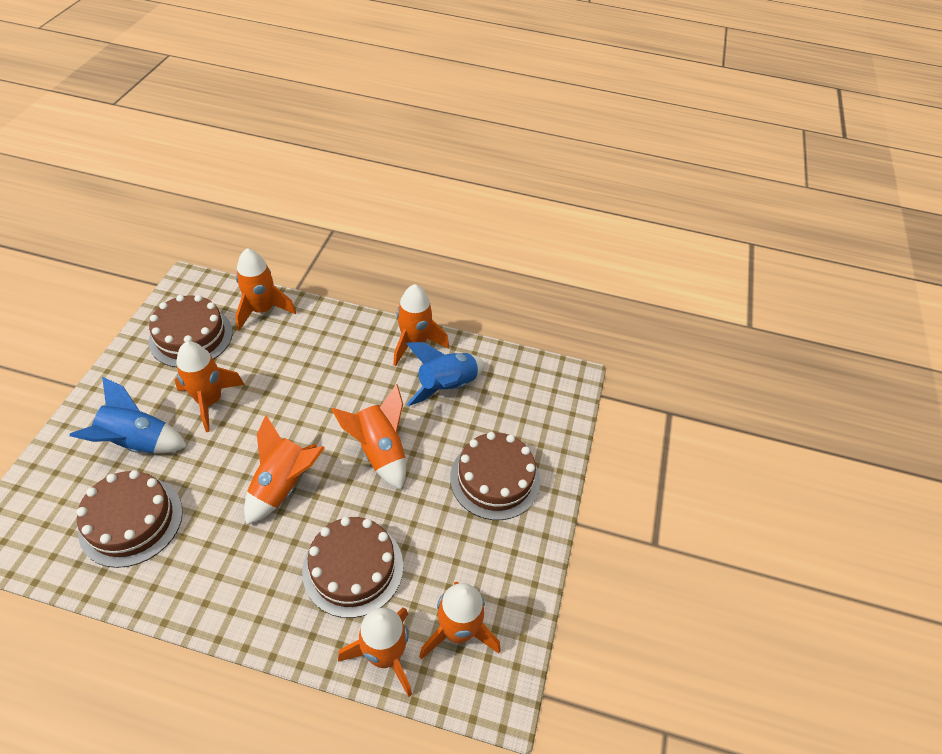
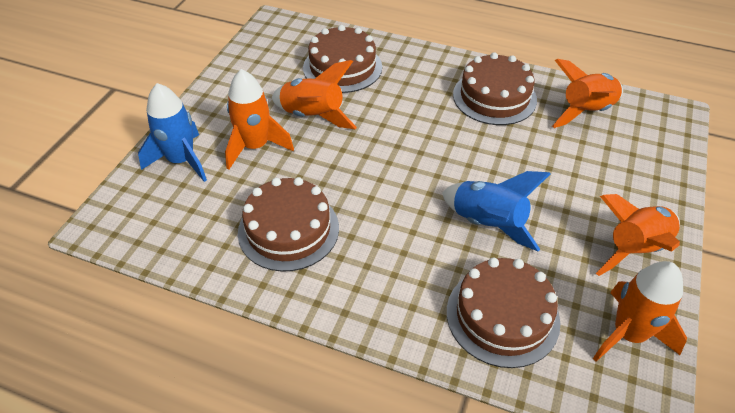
orange rocket: [175,341,245,432] [235,248,296,331] [244,415,325,525] [331,384,406,490] [338,607,412,697] [393,284,449,366] [419,582,500,659] = 7 -> [225,69,294,170] [272,60,357,129] [552,59,623,128] [593,261,687,361] [596,194,680,276] = 5

